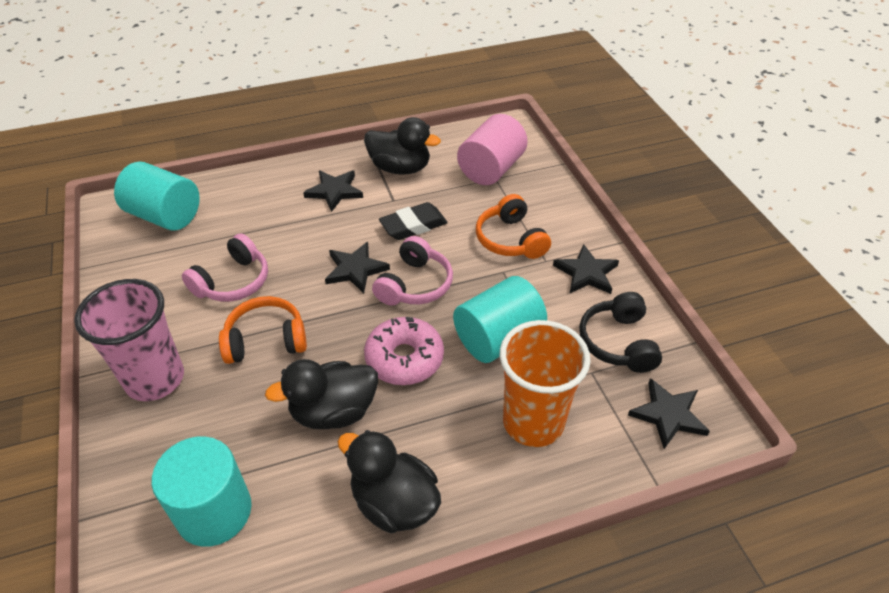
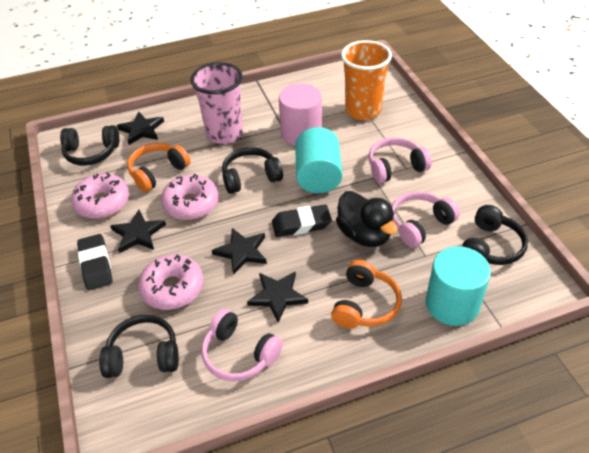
black duck: [265,359,378,429] [337,430,441,533] [364,117,441,174] = 3 -> [336,191,398,247] = 1
black eraser: [379,202,448,240] = 1 -> [77,234,113,290] [272,205,332,237] = 2
black headphones: [579,292,662,373] = 1 -> [60,125,119,166] [99,315,179,378] [222,147,283,194] [462,205,528,265] = 4
pink donut: [364,317,444,385] = 1 -> [71,173,129,219] [138,254,204,310] [161,174,219,220] = 3
pink headphones: [182,233,268,302] [372,236,453,306] = 2 -> [201,309,283,382] [368,137,432,183] [392,192,460,248] = 3
turquoise cylinder: [114,162,200,231] [152,436,252,547] [453,276,547,363] = 3 -> [295,127,342,193] [426,246,491,326] = 2

